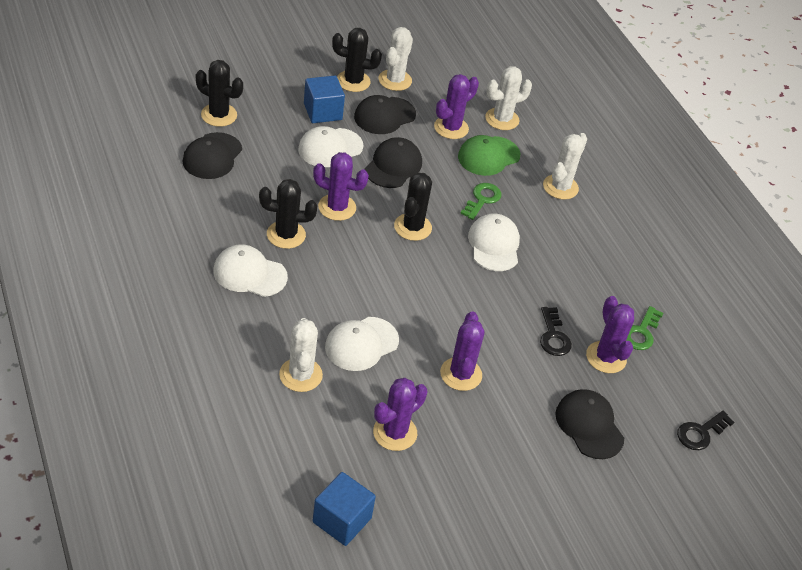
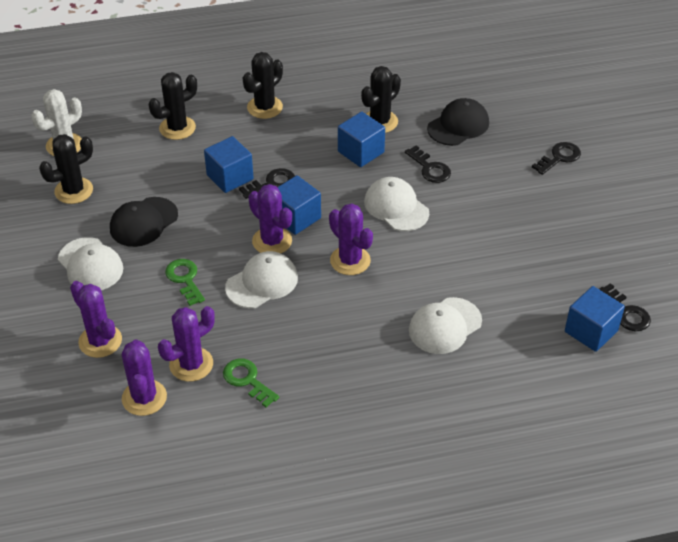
black cap: [183,132,242,179] [354,95,416,134] [365,137,422,188] [555,389,624,459] = 4 -> [110,197,178,247] [427,98,489,146] = 2
black key: [540,307,572,356] [677,411,734,450] = 2 -> [239,168,295,199] [405,145,451,183] [532,142,581,175] [599,283,651,331] = 4
blue cube: [304,75,345,123] [313,472,376,546] = 2 -> [204,136,254,193] [278,175,321,235] [338,112,385,167] [565,286,625,352] = 4
green cap: [458,135,520,176] = 1 -> none = 0
white cactus: [279,318,323,392] [378,27,413,91] [485,66,532,130] [543,133,587,200] = 4 -> [31,89,82,156] = 1

